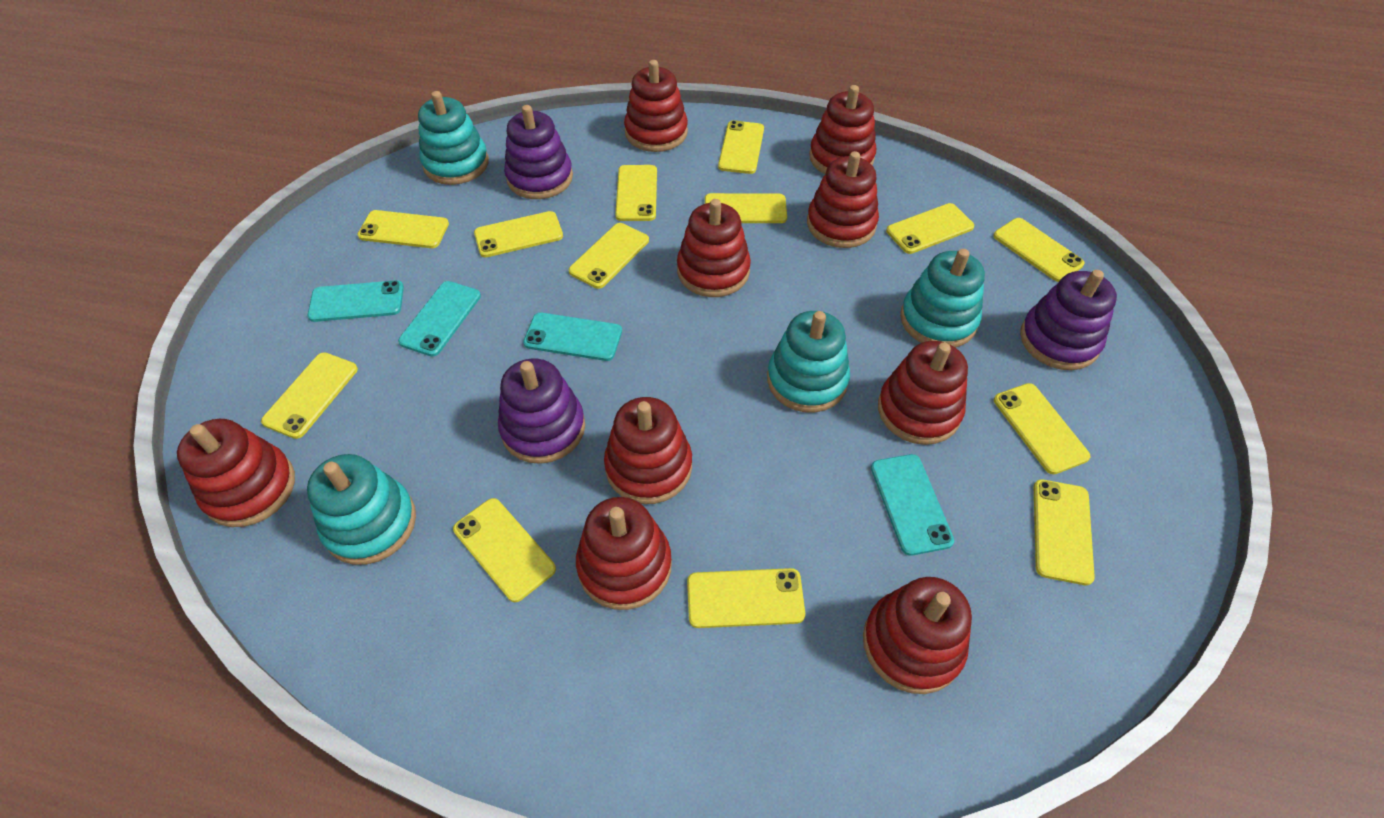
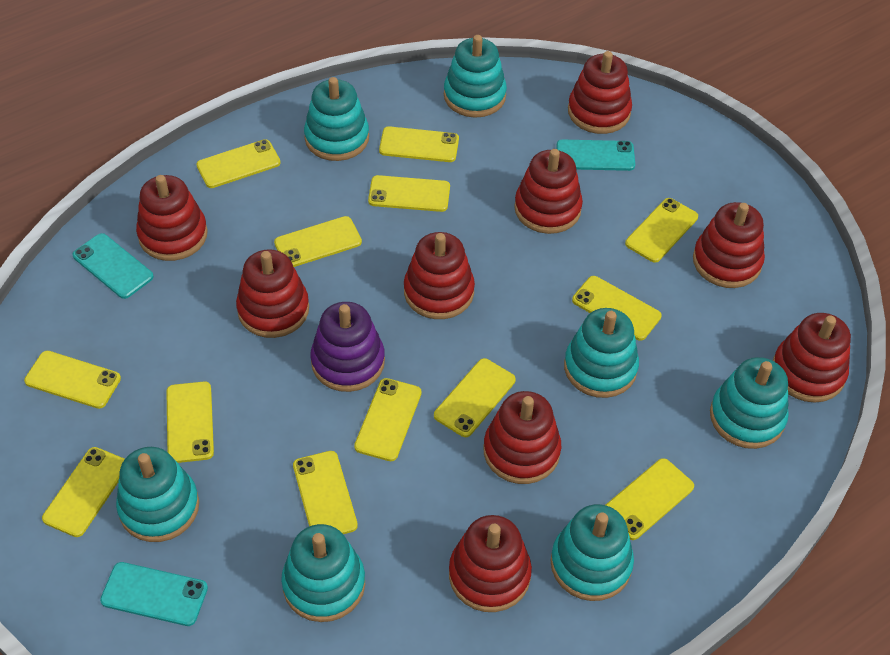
purple stacking toy: [498,359,585,464] [504,105,573,199] [1020,270,1117,370] = 3 -> [310,302,385,392] = 1
turquoise phone: [308,280,404,322] [398,281,481,357] [523,313,622,361] [871,454,954,556] = 4 -> [73,233,154,299] [100,562,208,626] [556,140,635,171] = 3
turquoise stacking toy: [307,454,416,565] [418,91,489,185] [767,311,850,413] [900,249,985,347] = 4 -> [116,447,199,542] [281,524,365,622] [304,77,369,161] [444,35,507,118] [551,504,634,601] [564,308,639,398] [710,357,789,449] = 7

